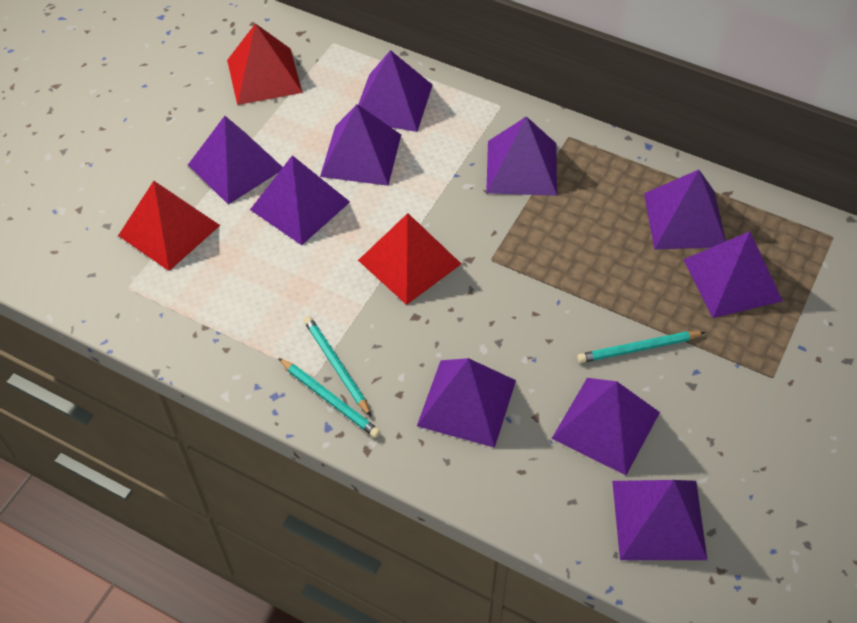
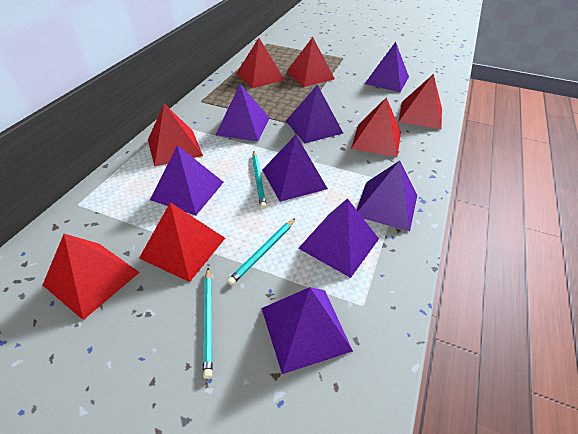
purple pyramid: [188,116,283,205] [250,155,350,245] [320,104,401,186] [358,50,433,132] [417,358,516,448] [486,116,557,196] [551,378,660,475] [612,480,707,560] [644,170,726,250] [683,231,783,318] = 10 -> [150,145,224,215] [216,84,270,142] [261,287,353,374] [262,135,328,202] [286,84,343,143] [298,198,379,278] [357,160,417,231] [365,42,409,92] = 8
red pyramid: [118,181,220,271] [227,23,303,105] [358,213,461,305] = 3 -> [43,234,140,320] [139,202,225,282] [148,104,203,166] [237,38,285,88] [286,37,335,87] [351,97,401,157] [399,74,442,130] = 7

